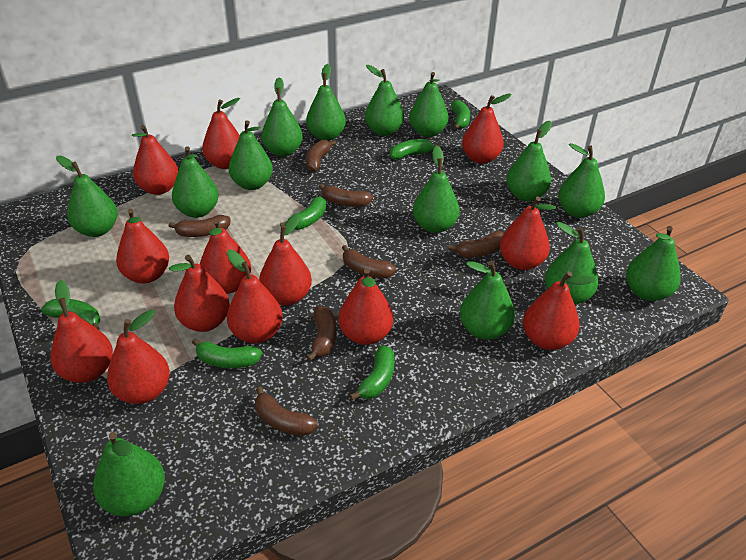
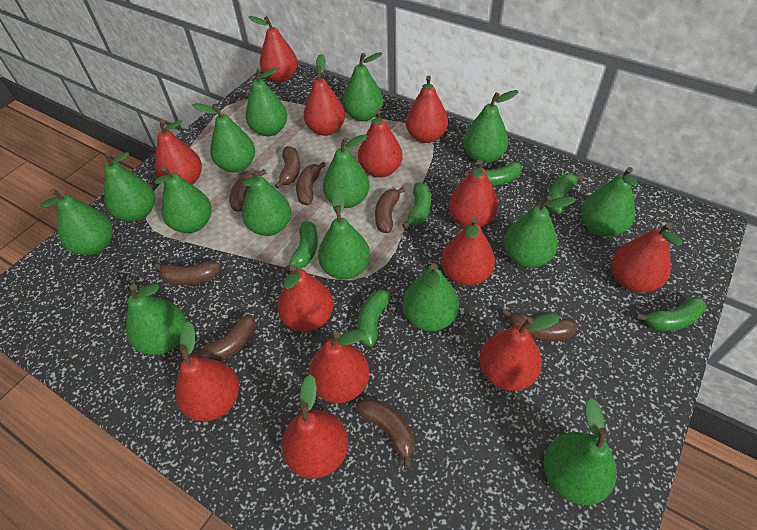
brown banana: [169,215,231,237] [255,386,318,436] [306,140,336,172] [307,306,337,361] [319,184,373,207] [342,245,397,278] [448,231,504,258] = 7 -> [155,261,221,285] [189,314,256,361] [229,169,266,212] [275,146,300,189] [296,162,326,205] [355,398,415,468] [375,187,405,233] [502,309,577,341] = 8
green pear: [56,156,118,237] [93,432,165,516] [172,146,219,218] [229,120,273,190] [261,77,303,156] [306,64,346,141] [365,65,404,136] [409,72,448,137] [413,146,459,233] [460,261,515,340] [506,121,552,201] [545,222,598,305] [558,143,605,218] [626,226,681,301] = 14 -> [40,188,113,255] [104,152,155,222] [126,284,186,355] [155,166,212,233] [193,103,255,173] [242,168,291,236] [245,68,287,136] [318,187,370,280] [323,134,370,208] [343,52,383,121] [403,263,459,331] [463,90,519,163] [504,196,576,268] [544,398,617,505] [581,167,637,237] = 15

